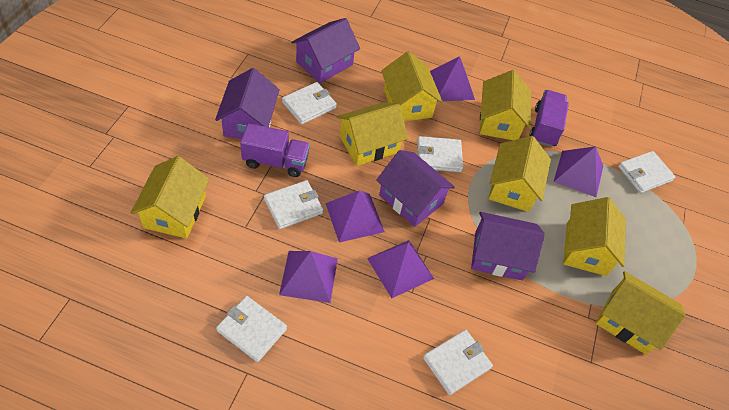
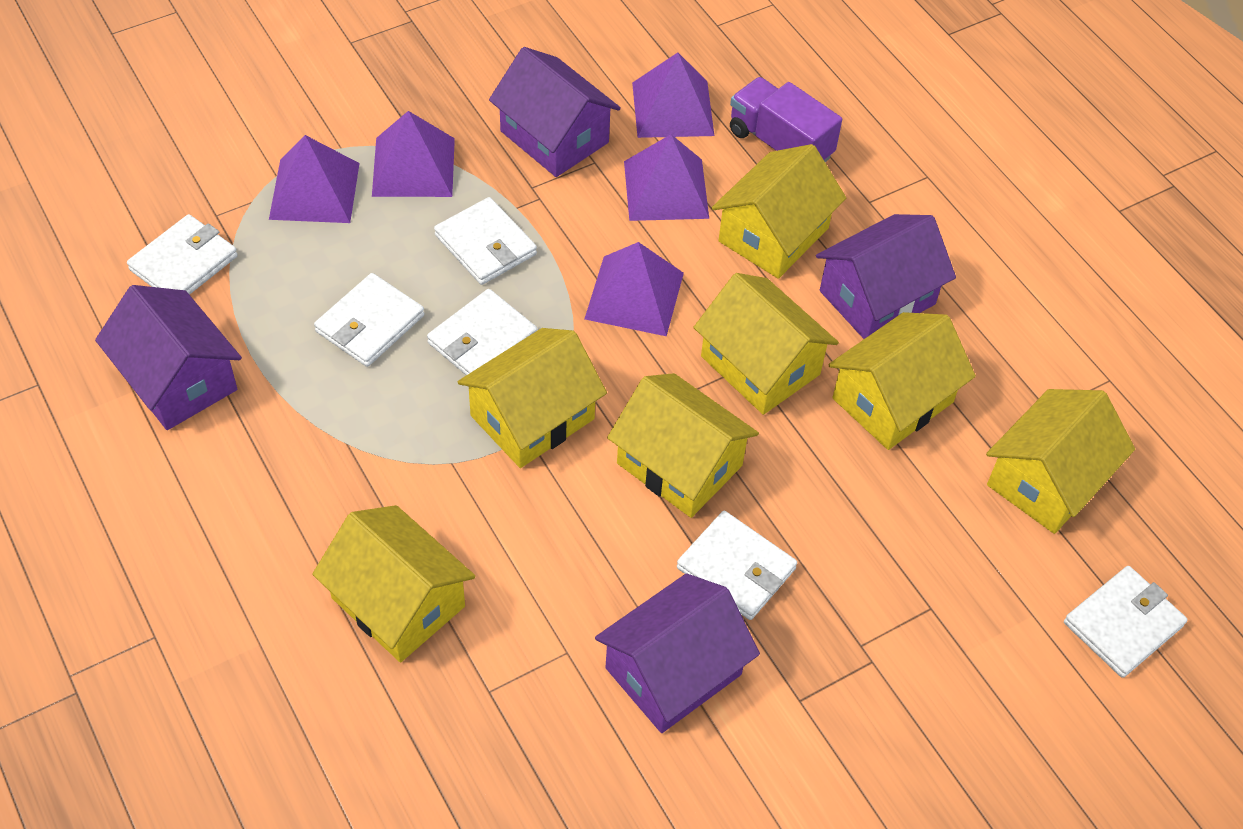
purple truck: [240,123,310,177] [529,90,569,147] = 2 -> [730,77,842,162] = 1

